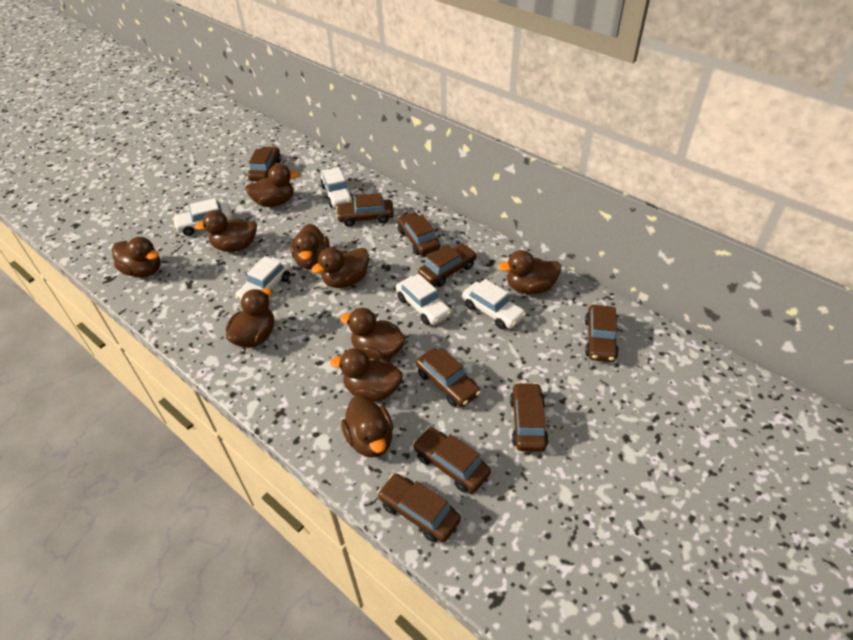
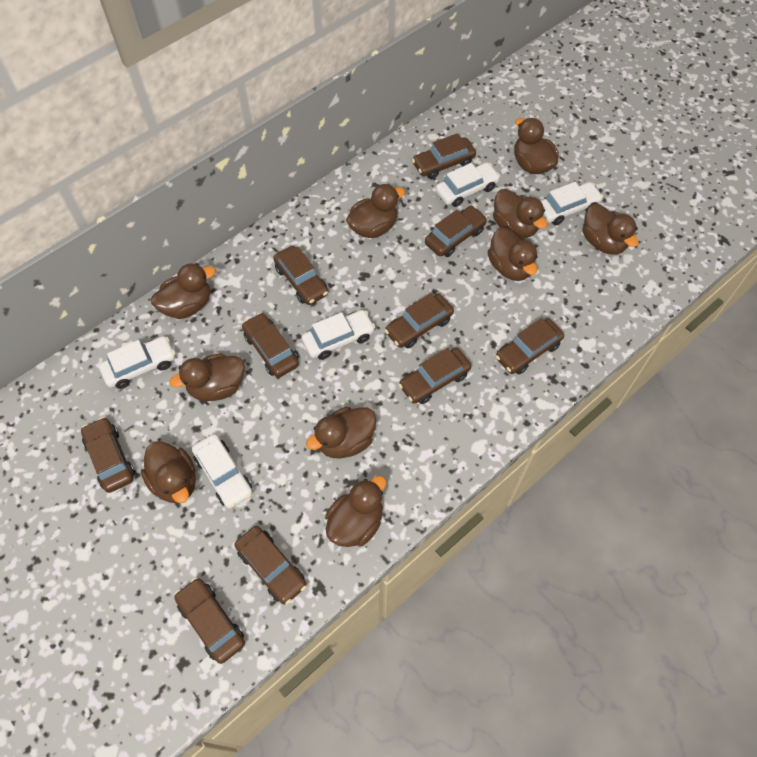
brown car: [248,147,281,182] [336,193,394,227] [377,474,461,543] [397,212,440,255] [413,427,491,492] [416,348,481,407] [418,244,477,287] [510,382,549,452] [585,305,619,362] = 9 -> [81,417,135,493] [174,578,245,664] [234,526,306,605] [242,313,299,378] [273,246,328,305] [385,293,454,348] [399,348,471,404] [412,133,476,179] [425,206,487,257] [495,318,564,374] = 10

